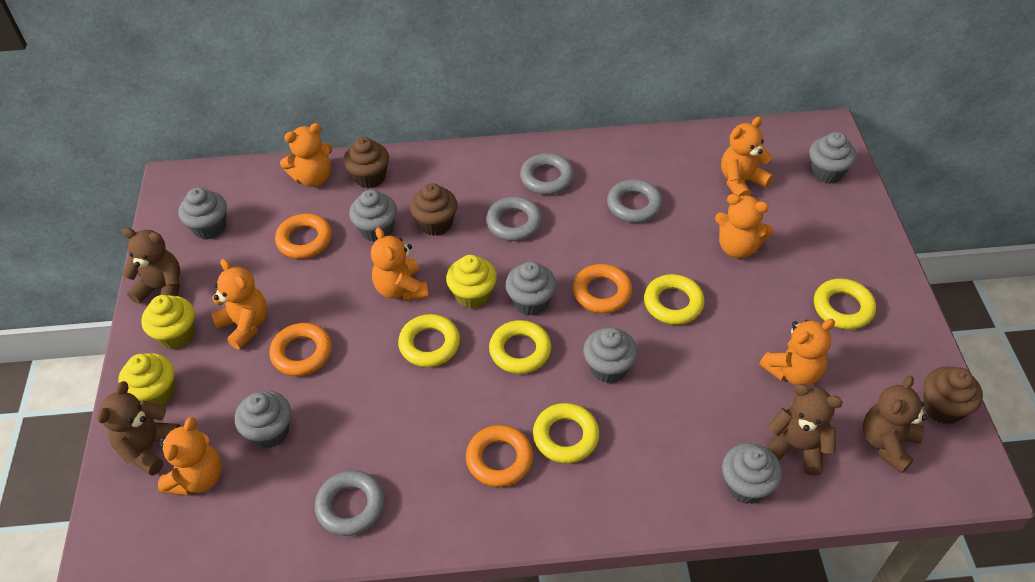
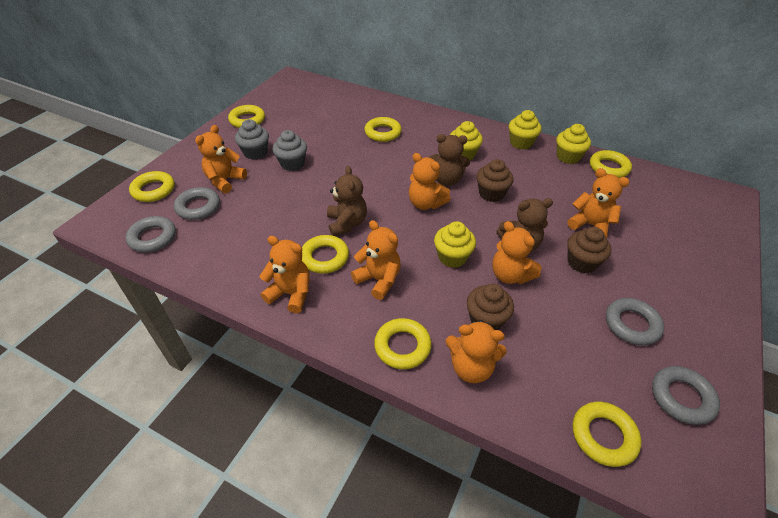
brown teddy bear: [97,381,181,476] [122,228,180,304] [766,384,843,476] [863,376,927,473] = 4 -> [327,166,367,236] [428,134,470,186] [496,198,553,252] = 3
grey cupcake: [179,187,227,239] [235,391,291,448] [349,189,397,242] [505,261,556,316] [583,327,638,383] [722,443,782,504] [809,132,856,184] = 7 -> [235,119,269,160] [273,130,307,171] = 2
orange ring: [269,323,332,376] [275,213,332,259] [466,425,533,487] [573,264,632,313] = 4 -> none = 0
yellow cupcake: [118,353,175,406] [141,295,195,349] [446,255,497,309] = 3 -> [434,221,476,268] [450,121,483,160] [509,110,542,149] [556,124,591,164] = 4
yellow ring: [398,314,460,367] [489,320,551,374] [533,403,599,463] [644,274,705,325] [814,279,876,329] = 5 -> [129,171,174,202] [228,105,265,128] [302,235,349,274] [364,117,402,142] [374,318,432,369] [573,402,642,467] [590,150,632,178] = 7

